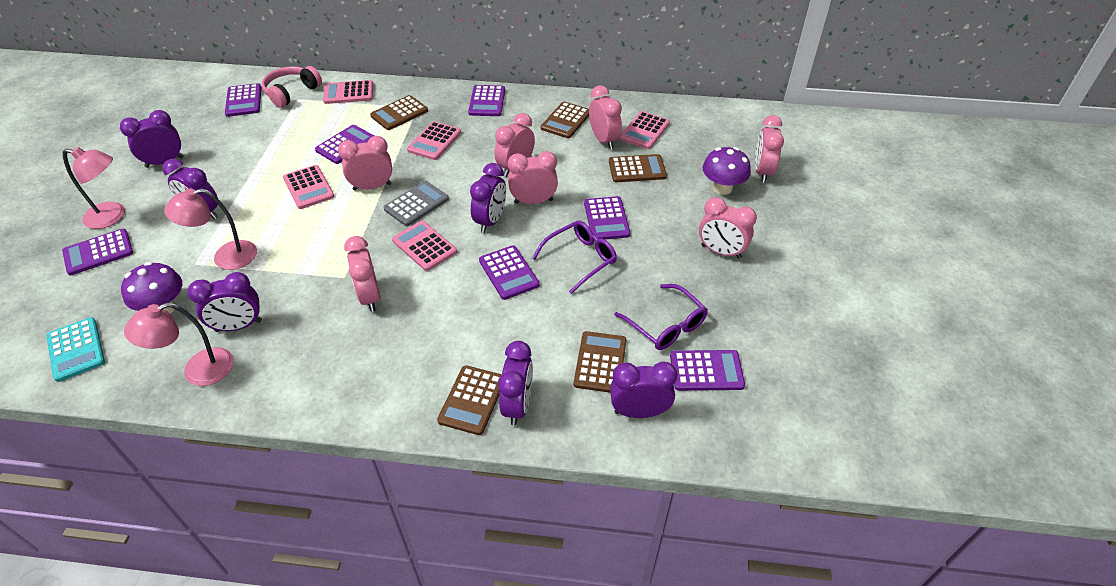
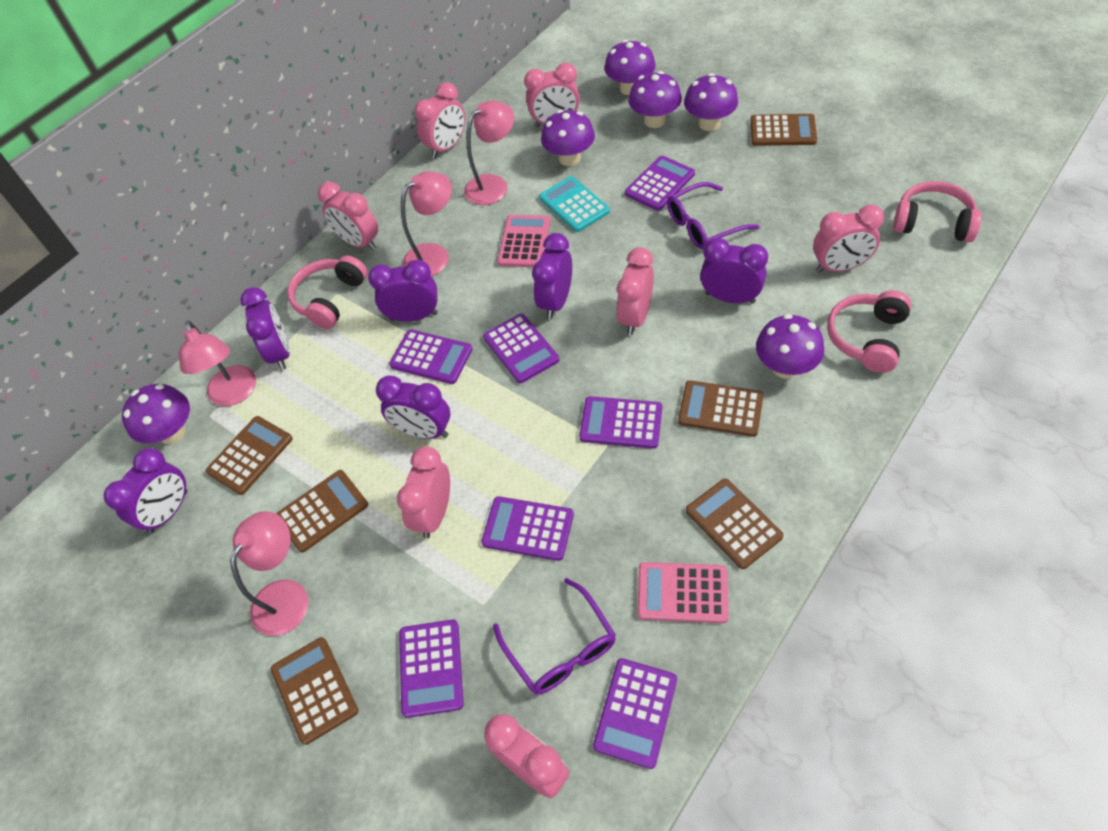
brown calculator: [370,95,428,130] [437,365,502,435] [541,102,589,138] [574,331,627,393] [609,154,667,182] = 5 -> [206,416,293,495] [271,637,358,745] [276,470,368,553] [678,380,764,437] [686,479,783,569] [750,114,817,146] = 6
grey calculator: [383,181,449,226] = 1 -> none = 0
pink calculator: [283,165,335,209] [323,80,373,104] [392,221,457,271] [407,121,461,160] [620,111,670,149] = 5 -> [497,215,551,267] [638,562,729,623] = 2
pink headphones: [262,66,322,108] = 1 -> [287,255,368,329] [827,290,912,373] [893,181,981,242] = 3
pink lamp: [63,147,125,229] [124,303,234,386] [164,188,257,270] = 3 -> [179,321,256,406] [230,511,308,636] [401,171,452,276] [464,101,514,205] = 4
purple mushroom: [121,262,182,313] [702,147,751,195] = 2 -> [122,384,190,444] [541,110,595,166] [605,40,656,95] [628,71,682,128] [684,73,738,131] [756,314,824,379] = 6

